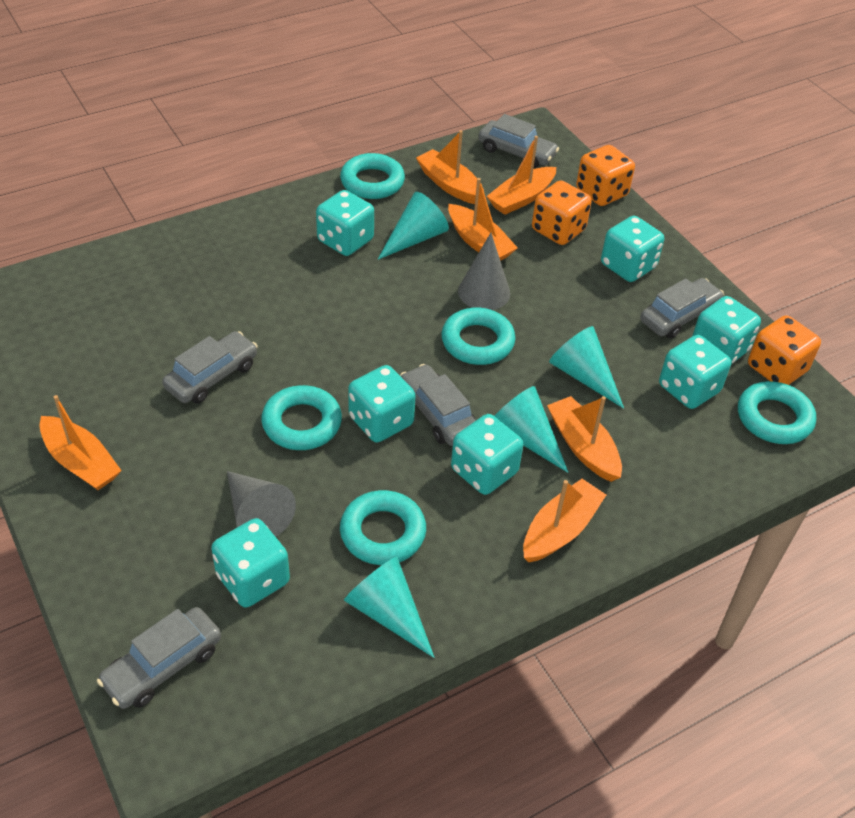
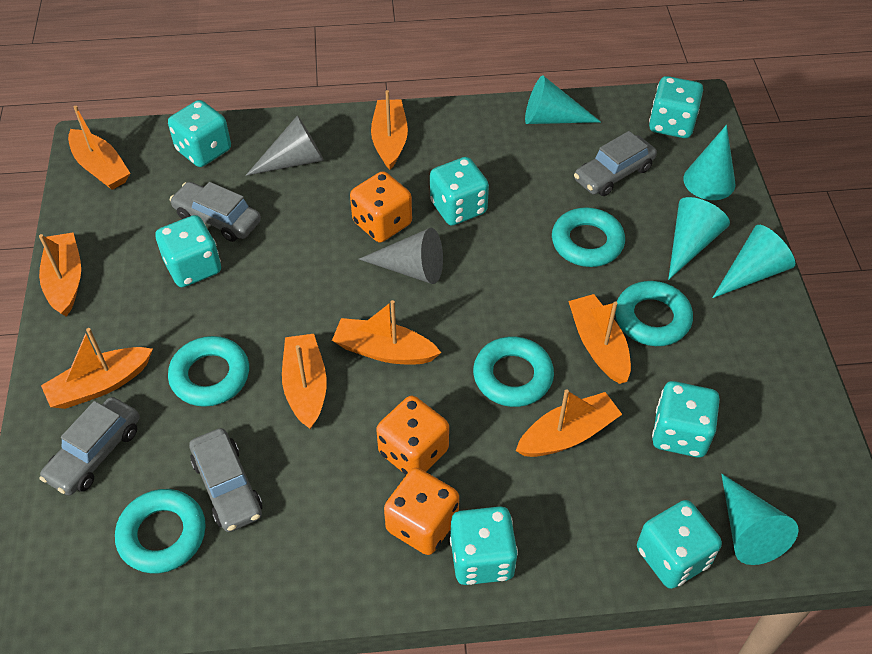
grey car: [97,607,221,709] [162,331,258,404] [400,364,476,446] [478,114,559,169] [640,278,724,339] = 5 -> [39,397,139,495] [170,182,261,242] [189,428,262,532] [574,131,657,196] = 4
orange boat: [39,395,122,490] [416,130,484,204] [448,178,518,261] [487,136,556,215] [523,479,606,562] [547,396,622,482] = 6 -> [39,232,81,317] [41,328,153,409] [68,106,130,190] [282,334,327,429] [332,300,441,364] [371,90,408,170] [516,390,622,457] [568,294,631,384] = 8
turquoise cone: [344,557,435,658] [378,192,449,260] [495,386,569,473] [549,326,624,409] = 4 -> [525,75,601,124] [668,197,730,280] [683,125,736,200] [712,225,795,298] [721,474,799,565] = 5

